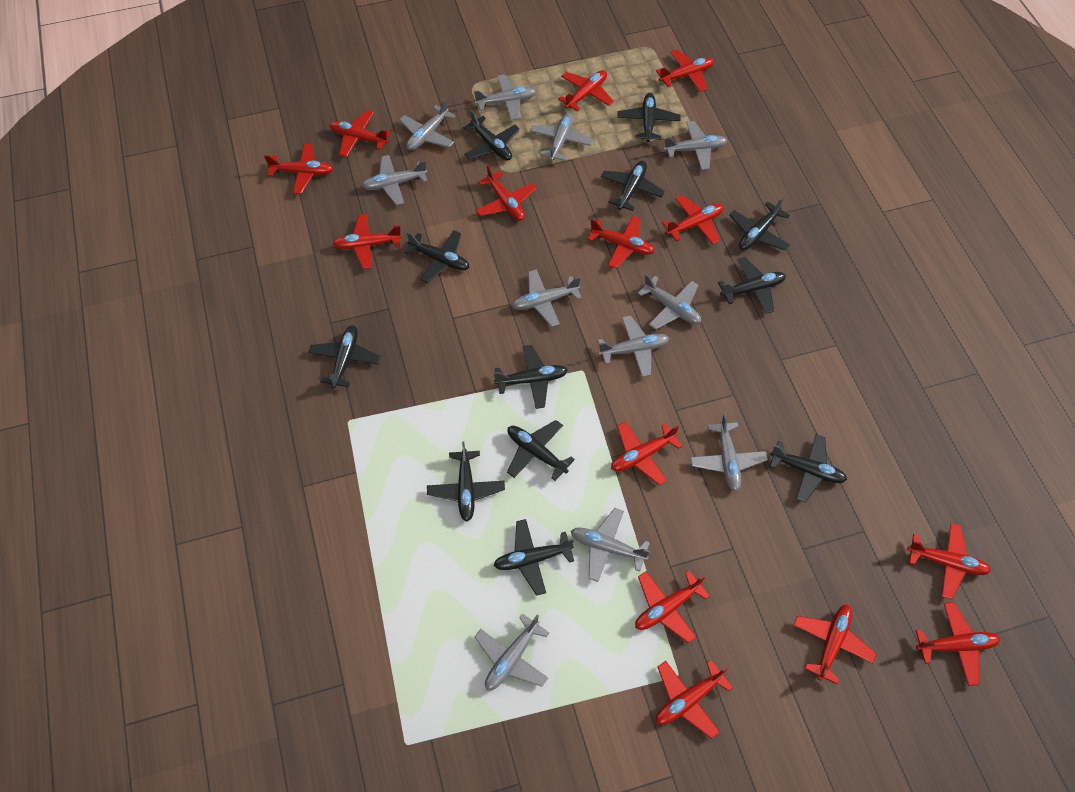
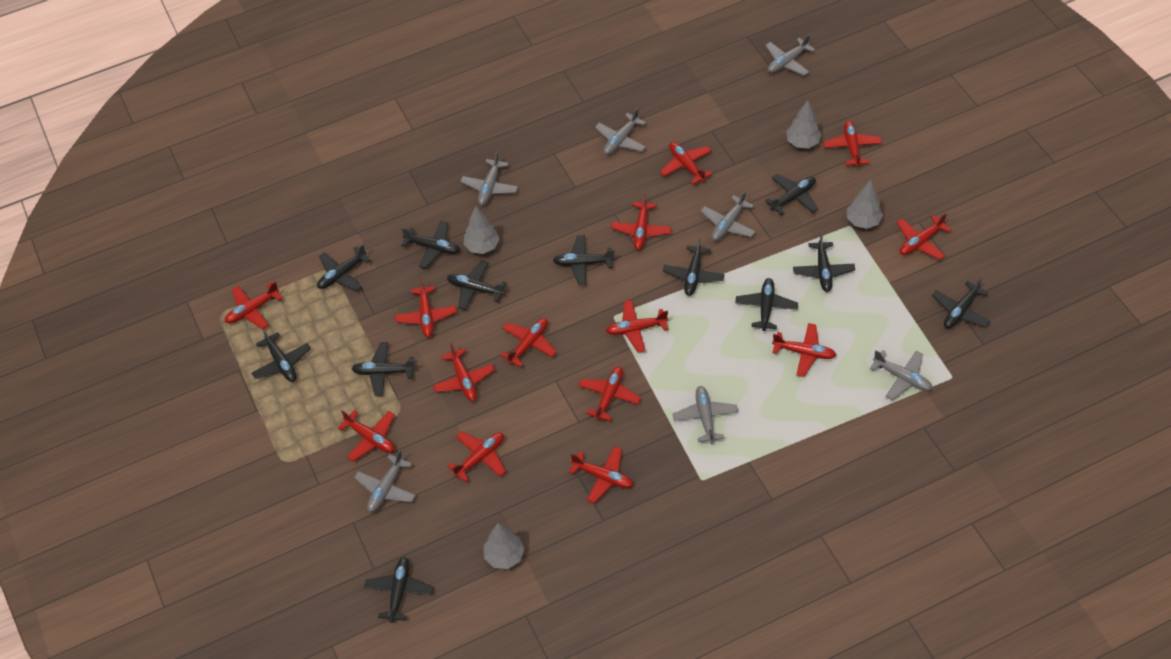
grey plane: [362,155,427,205] [399,99,456,150] [474,74,536,120] [474,613,549,690] [512,269,582,327] [530,112,593,161] [571,508,650,582] [598,315,669,377] [637,274,701,330] [664,121,728,170] [690,413,768,491] = 11 -> [354,450,416,512] [460,151,518,205] [595,108,646,155] [673,386,738,444] [700,191,756,241] [765,34,815,76] [870,350,932,400] = 7
grey tree: none = 0 -> [463,206,500,254] [484,523,525,569] [786,100,821,149] [847,180,883,229] = 4

